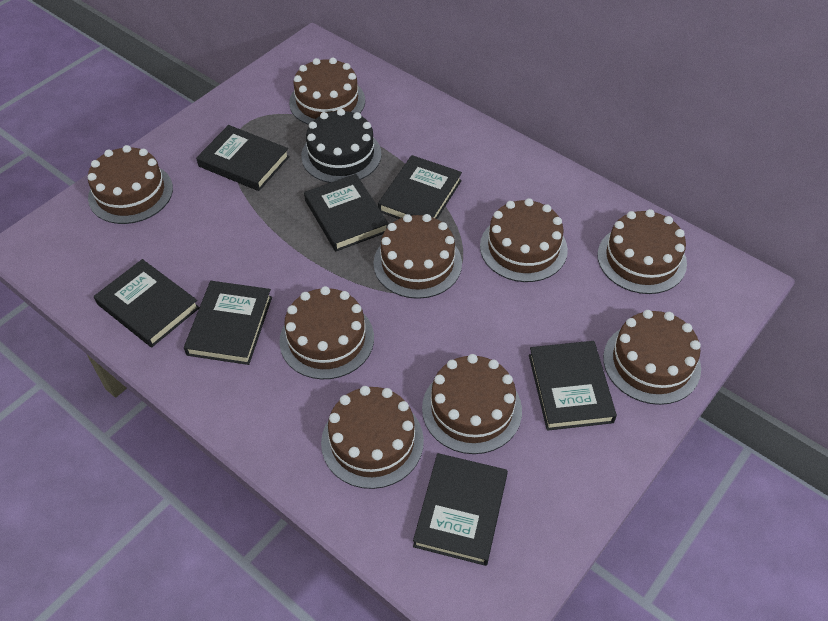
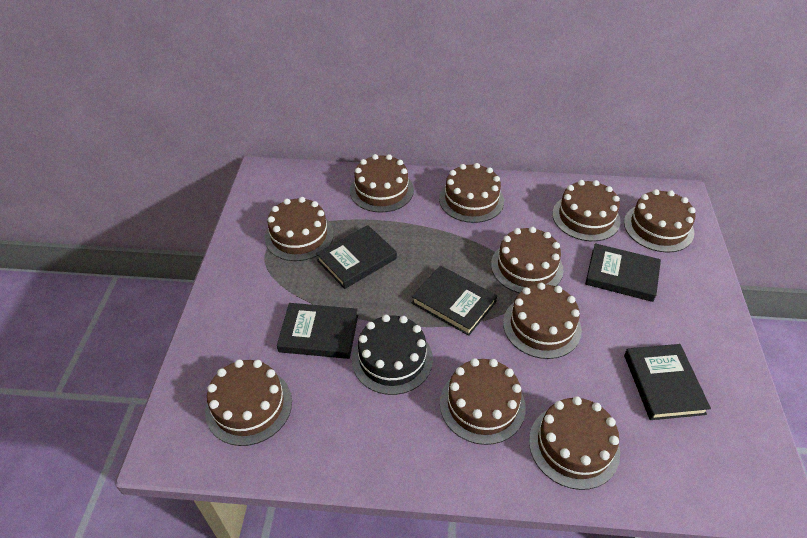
black book: [94,259,200,347] [184,281,272,365] [196,125,290,191] [304,174,389,252] [378,155,462,219] [413,453,508,566] [529,341,617,431] = 7 -> [277,303,358,359] [316,225,397,289] [412,265,497,336] [585,243,661,302] [624,344,711,420] = 5
brown cake: [88,145,173,224] [279,286,374,379] [289,58,365,125] [321,386,424,489] [373,214,462,299] [422,354,522,454] [480,198,568,282] [597,209,687,294] [603,310,701,405] = 9 -> [205,359,292,446] [265,197,334,261] [350,154,414,213] [439,163,504,223] [440,358,526,445] [491,227,563,293] [503,283,582,359] [529,396,620,490] [552,180,621,241] [624,189,696,253] = 10

